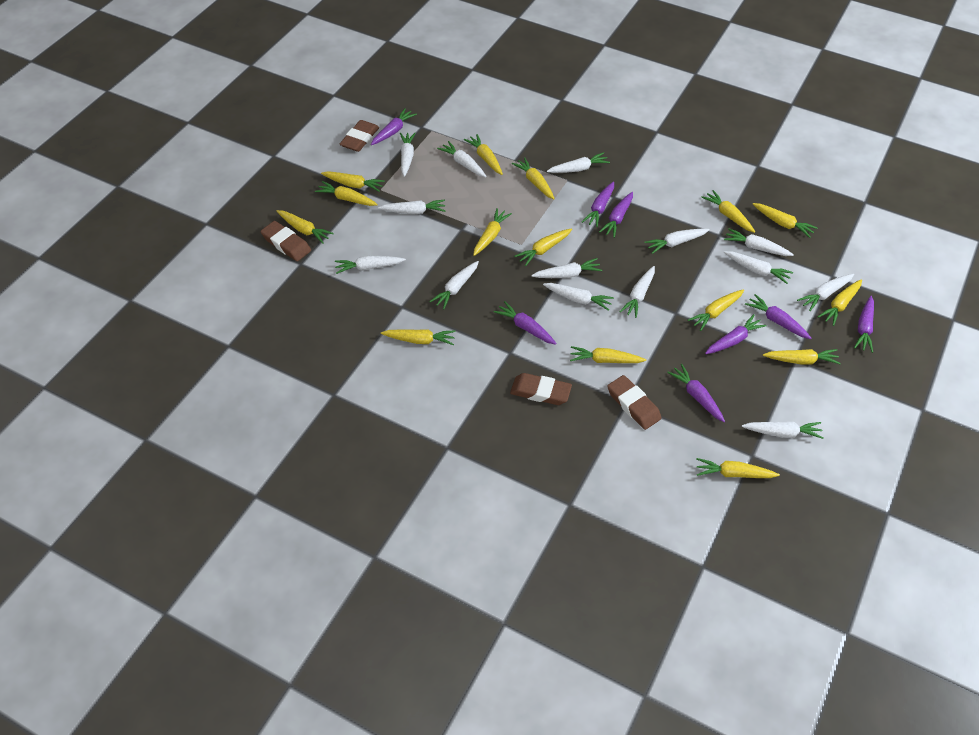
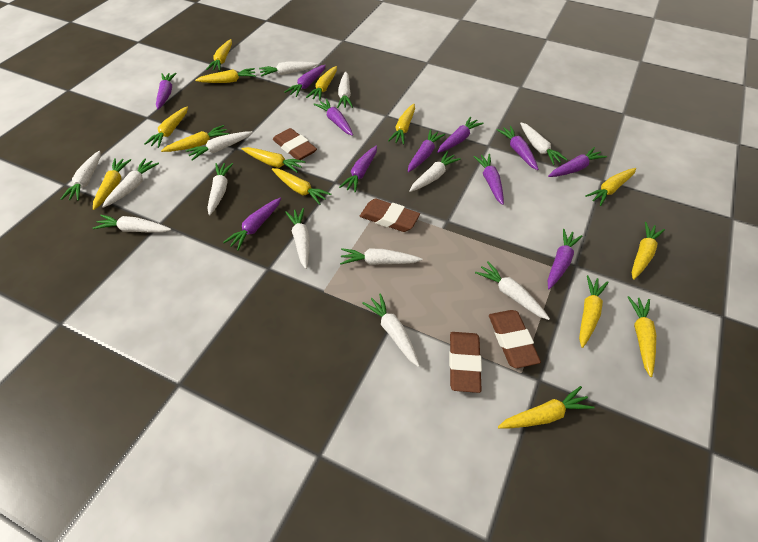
purple carrot: [371,108,417,145] [494,301,557,345] [582,182,614,227] [599,192,633,238] [667,364,725,422] [705,314,767,354] [745,294,811,339] [854,296,874,353] = 8 -> [156,73,177,110] [223,198,281,251] [284,65,326,97] [313,99,353,136] [339,146,377,193] [408,129,445,172] [437,117,484,153] [473,154,504,205] [497,126,538,170] [548,147,607,177] [548,229,583,289] = 11
white carrot: [335,256,406,274] [378,200,445,214] [400,133,416,177] [429,261,479,310] [437,141,487,177] [531,258,602,278] [543,283,614,311] [547,152,610,173] [619,266,655,318] [644,229,710,254] [724,228,794,256] [724,251,793,284] [742,422,824,439] [797,274,854,311] = 14 -> [61,151,100,201] [93,215,171,233] [102,158,159,208] [186,131,253,161] [207,163,233,215] [259,62,318,77] [285,208,309,269] [337,71,353,108] [340,248,422,265] [363,293,420,367] [409,151,461,192] [475,261,550,320] [520,122,568,165] = 13
yellow carrot: [277,210,334,244] [315,181,378,206] [321,171,385,192] [381,329,456,345] [464,134,503,175] [473,208,512,256] [512,157,555,199] [514,228,572,266] [570,346,646,363] [688,289,744,331] [696,458,780,478] [701,190,755,233] [753,203,817,238] [763,349,841,364] [817,279,862,326] = 15 -> [93,158,131,210] [144,106,188,148] [161,125,229,152] [195,68,256,83] [206,39,232,71] [241,147,306,173] [272,168,331,205] [306,66,337,101] [388,104,415,145] [498,386,595,429] [579,275,609,348] [585,168,636,206] [628,296,656,377] [632,222,665,280] = 14

